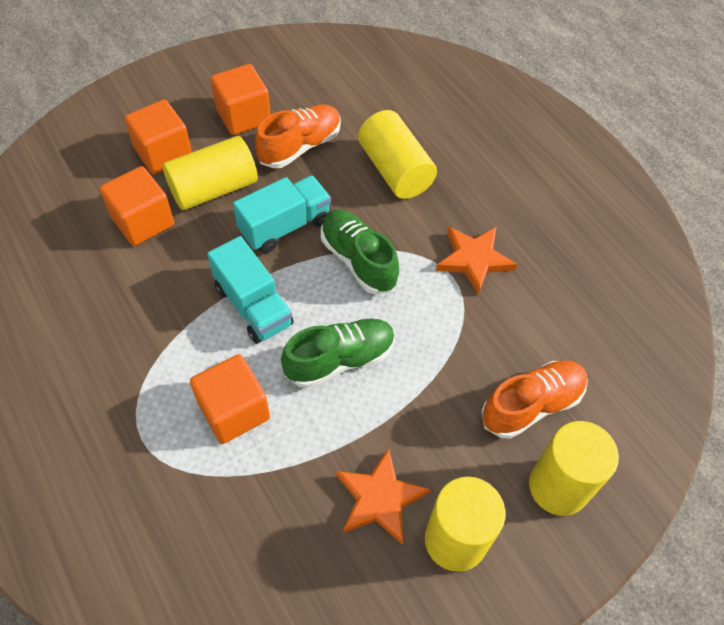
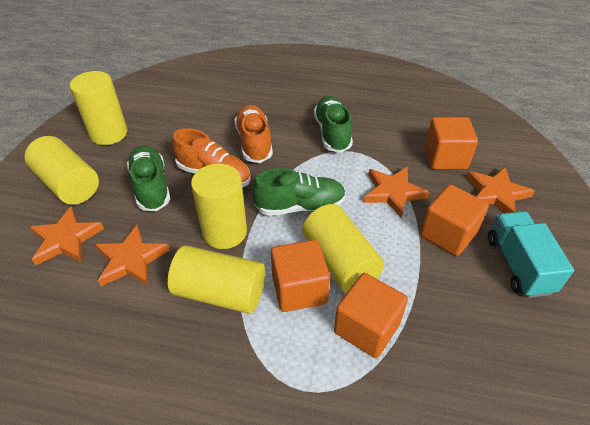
green shoe: [281,318,395,388] [321,210,399,294] = 2 -> [127,145,170,211] [252,168,346,216] [314,96,353,153] = 3
orange star: [336,448,430,544] [436,227,517,295] = 2 -> [30,206,104,265] [95,225,170,286] [363,167,430,218] [466,167,535,213] = 4
turquoise truck: [207,236,294,344] [233,175,331,253] = 2 -> [488,211,574,298] = 1
yellow cylinder: [162,136,258,210] [358,110,437,199] [425,477,505,572] [529,421,619,516] = 4 -> [25,136,99,205] [70,71,128,145] [168,245,265,314] [191,164,247,249] [302,204,384,293] = 5

